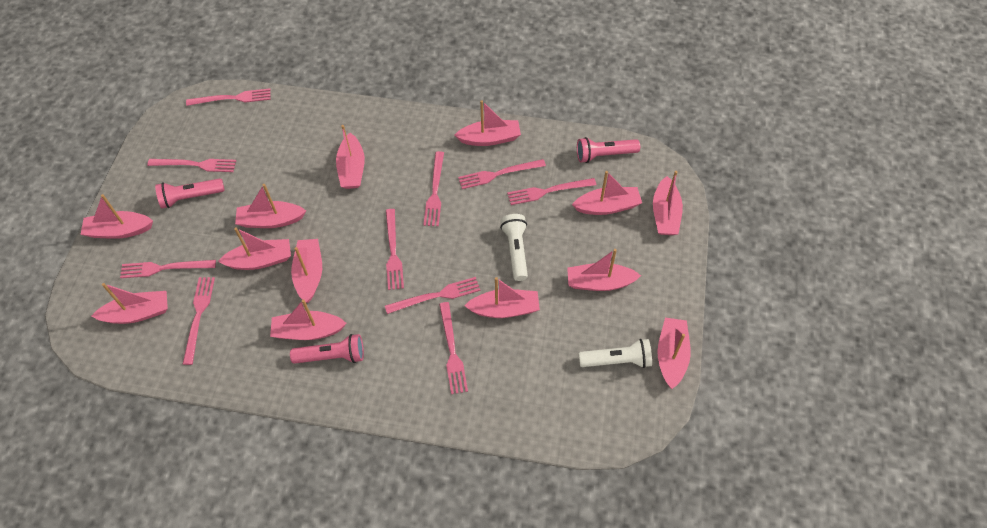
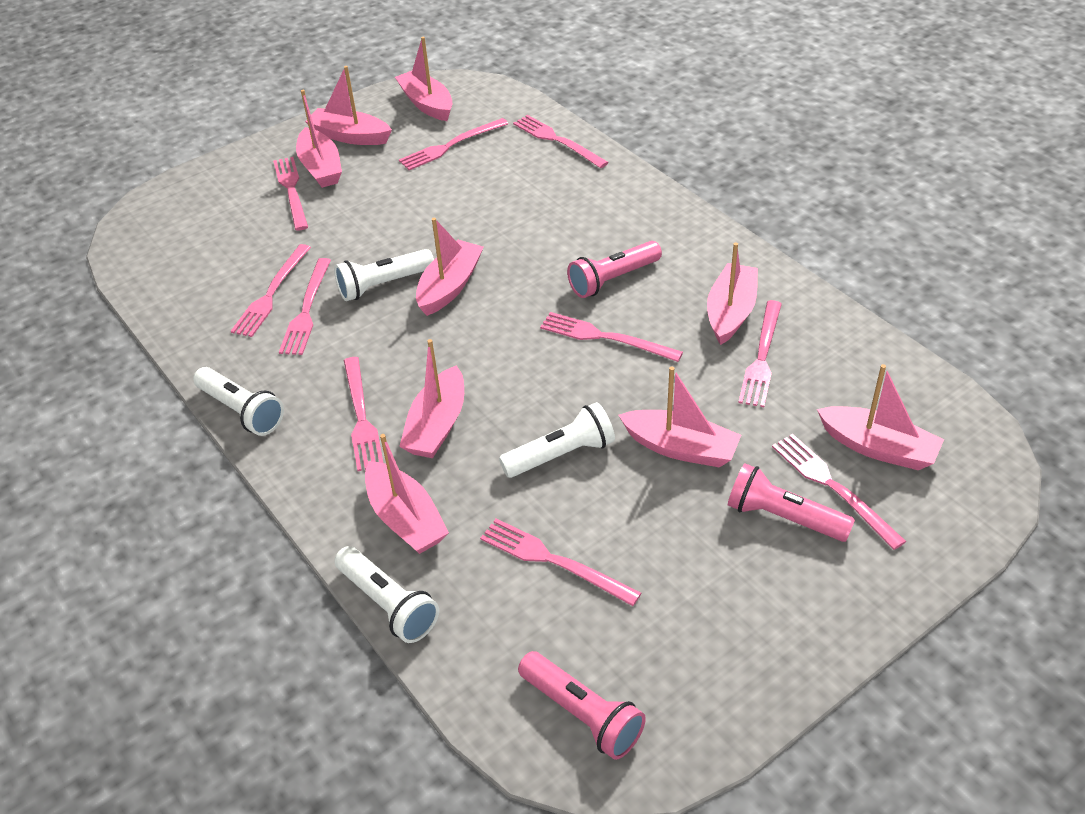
pink boat: [80,194,153,239] [92,283,168,324] [218,227,291,270] [235,184,306,228] [270,299,347,340] [291,239,322,303] [336,125,365,189] [454,100,521,146] [464,277,540,318] [567,249,641,291] [572,171,642,215] [653,171,683,235] [657,318,691,389] = 13 -> [296,90,342,188] [305,66,392,145] [365,434,449,554] [395,37,453,121] [399,339,464,458] [416,218,484,316] [619,367,741,468] [707,242,758,345] [817,364,944,470] = 9
white flashlight: [500,214,528,281] [579,339,652,368] = 2 -> [193,367,284,436] [334,249,434,301] [334,546,439,643] [499,402,615,478] = 4

